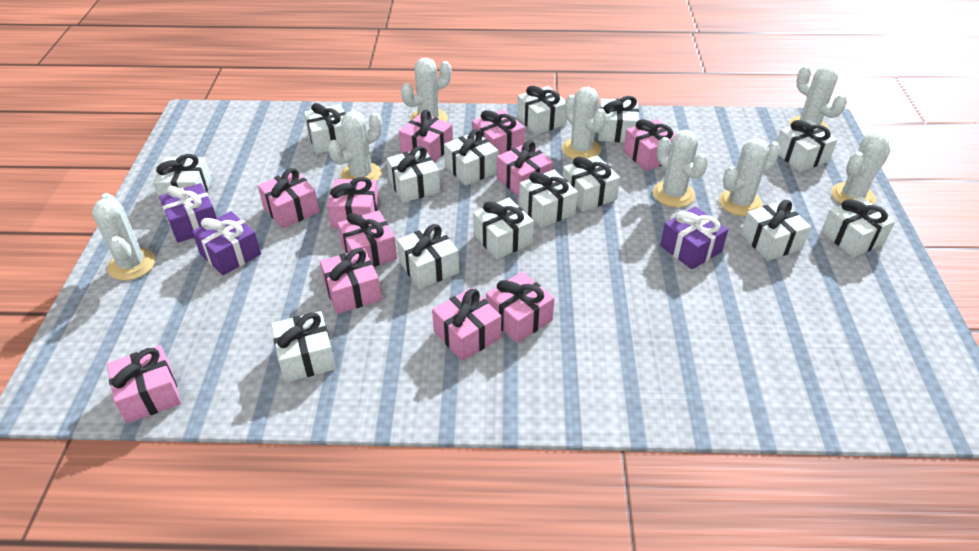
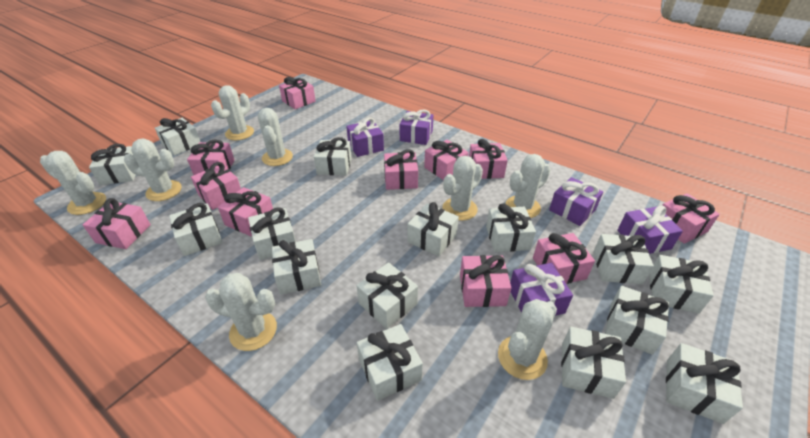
purple gift: [159,183,217,243] [192,211,261,275] [660,206,728,270] = 3 -> [346,117,384,157] [400,109,434,145] [510,263,573,316] [549,177,603,226] [617,206,683,254] = 5
white gift: [153,154,212,205] [271,311,336,382] [304,103,346,154] [386,146,440,203] [397,224,459,289] [444,129,498,186] [473,198,534,259] [517,86,567,135] [519,170,578,228] [562,156,620,211] [598,96,639,142] [741,200,811,261] [777,120,837,172] [821,197,895,257] = 14 -> [89,144,136,185] [155,118,200,156] [169,203,223,256] [248,207,296,260] [272,239,321,295] [314,137,352,176] [356,262,418,329] [357,324,423,401] [407,202,459,257] [486,203,536,252] [561,327,626,399] [593,234,654,284] [605,286,669,355] [649,255,714,314] [666,343,743,424] = 15

